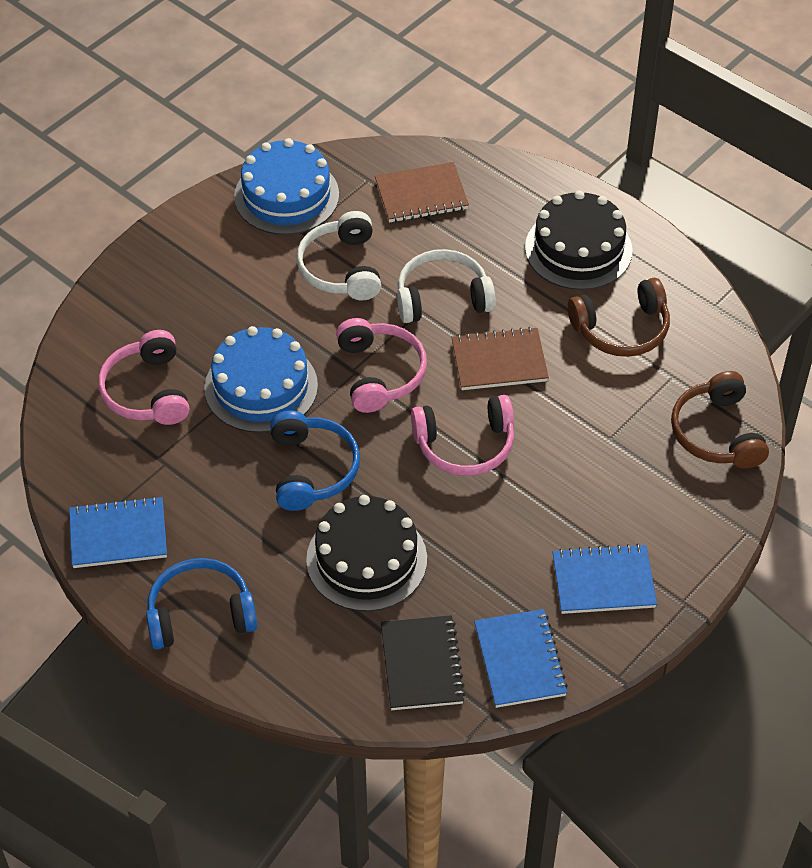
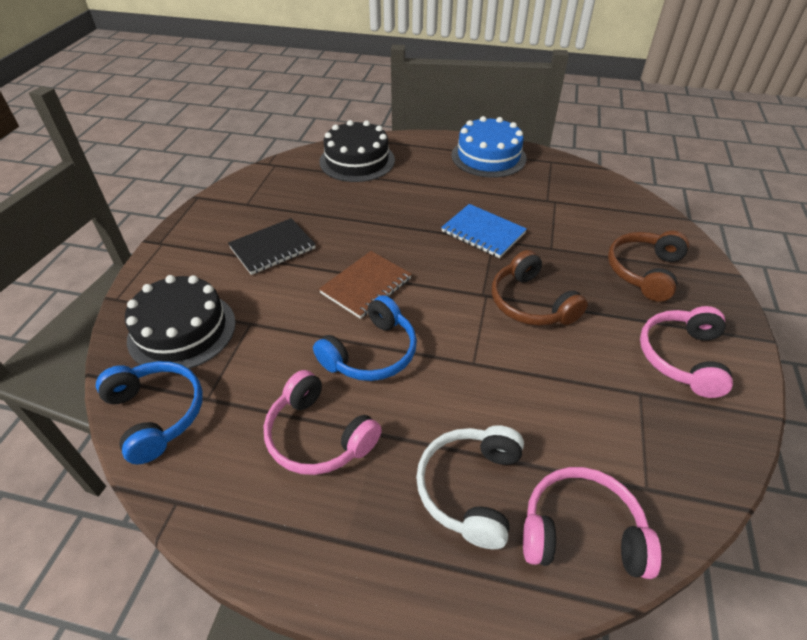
blue cake: [204,326,318,433] [234,138,339,235] = 2 -> [451,116,526,178] = 1
blue notebook: [69,496,167,568] [474,609,568,708] [553,544,657,614] = 3 -> [441,204,527,258] = 1
brown notebook: [375,162,469,223] [451,327,549,390] = 2 -> [319,251,412,319] = 1
white headphones: [296,211,381,300] [397,249,496,323] = 2 -> [416,425,524,549] = 1

